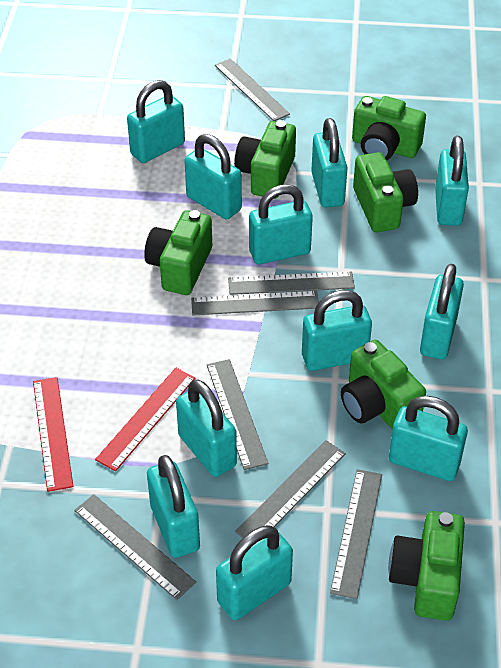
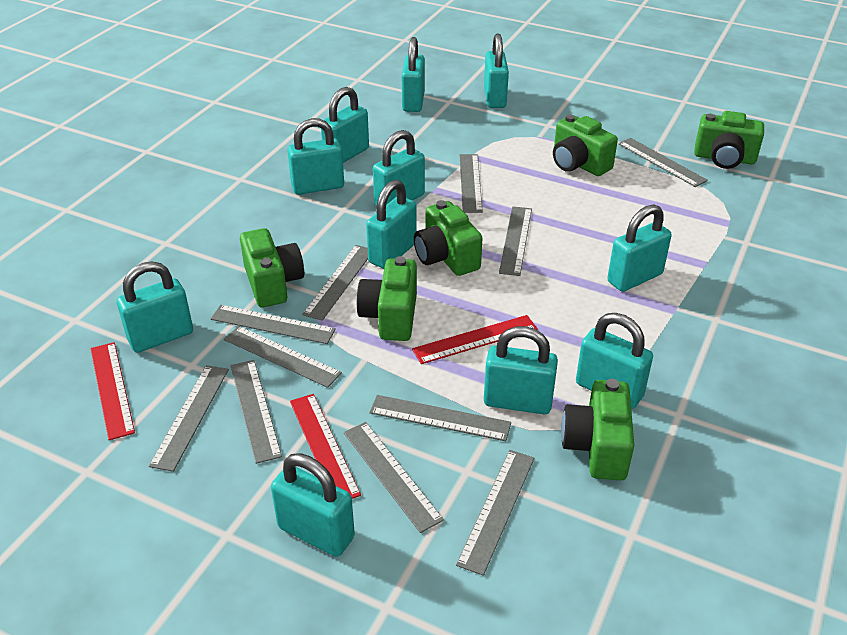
grey ruler: [74,494,196,600] [191,291,319,315] [207,359,268,470] [215,59,290,121] [228,271,355,295] [235,440,346,538] [330,469,382,599] = 7 -> [149,365,229,472] [211,305,336,344] [224,326,342,388] [231,360,282,464] [302,245,368,321] [344,422,444,533] [369,395,511,441] [456,450,535,576] [460,154,483,213] [499,206,532,276] [618,138,708,187] = 11
red ruler: [33,377,73,492] [95,368,195,471] = 2 -> [91,342,135,440] [290,394,361,499] [412,315,538,364] = 3

